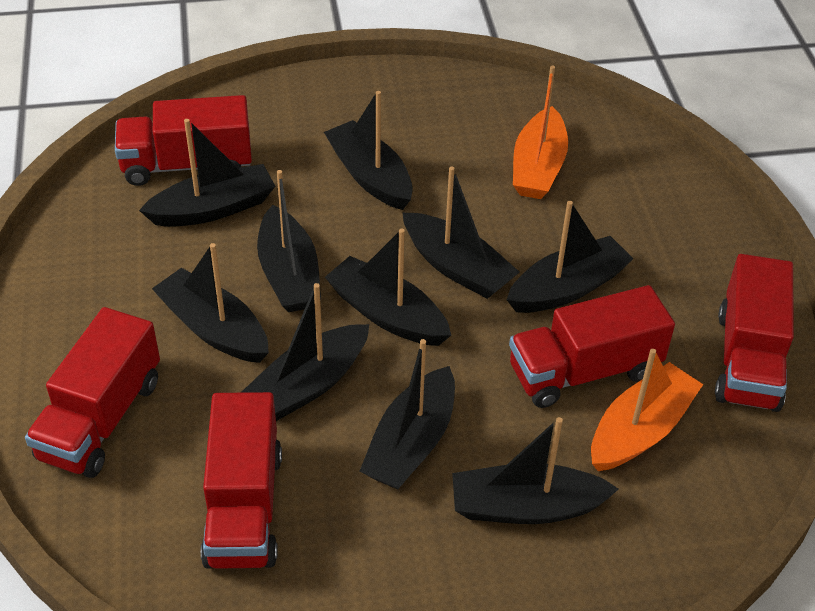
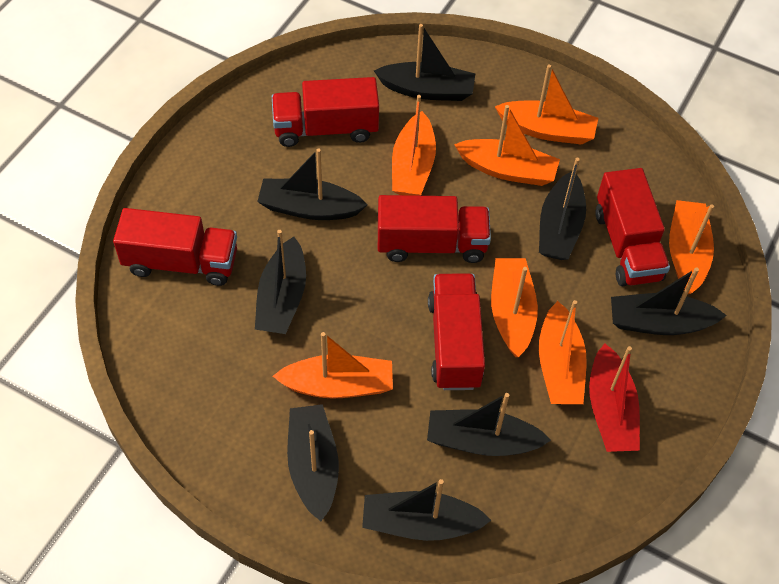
black boat: [139,119,275,227] [152,243,269,363] [241,283,369,421] [257,170,321,312] [324,91,413,210] [325,229,451,346] [360,339,455,489] [402,166,520,299] [452,417,619,524] [507,201,633,313] = 10 -> [255,230,306,334] [257,149,368,220] [287,404,339,521] [362,479,491,541] [374,24,475,101] [427,393,551,456] [539,158,586,260] [611,268,727,335] = 8
orange boat: [513,66,568,199] [591,349,703,471] = 2 -> [273,332,393,399] [392,95,436,196] [454,105,560,186] [491,258,538,357] [495,64,598,145] [539,300,587,404] [669,200,714,294] = 7
red boat: none = 0 -> [589,343,640,452] = 1

